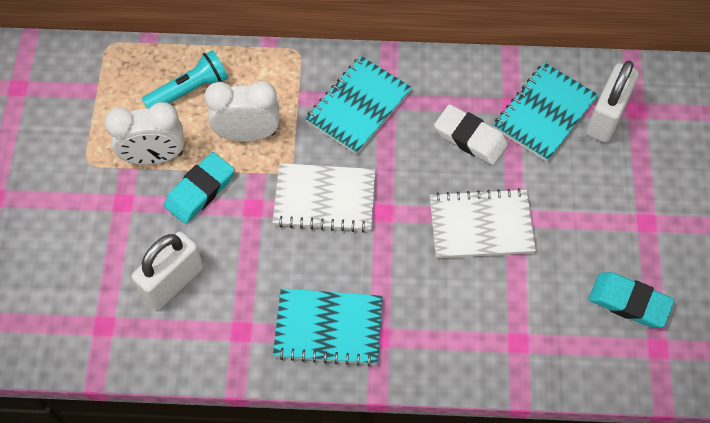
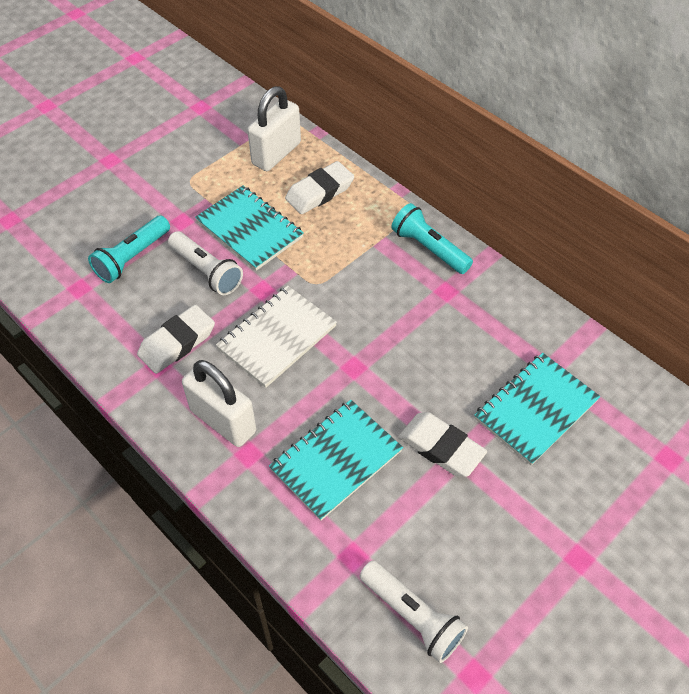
turquoise eraser: [164,152,234,224] [588,272,675,328] = 2 -> none = 0
turquoise flashlight: [142,50,228,109] = 1 -> [88,216,170,283] [391,203,473,274] = 2
white clock: [104,102,184,165] [204,81,279,142] = 2 -> none = 0
white eraser: [434,104,508,165] = 1 -> [137,305,215,374] [285,161,354,214] [399,412,487,477] = 3
white flashlight: none = 0 -> [168,231,243,295] [360,561,468,663] = 2
white notebook: [273,163,376,232] [430,188,536,258] = 2 -> [216,285,337,388] = 1

